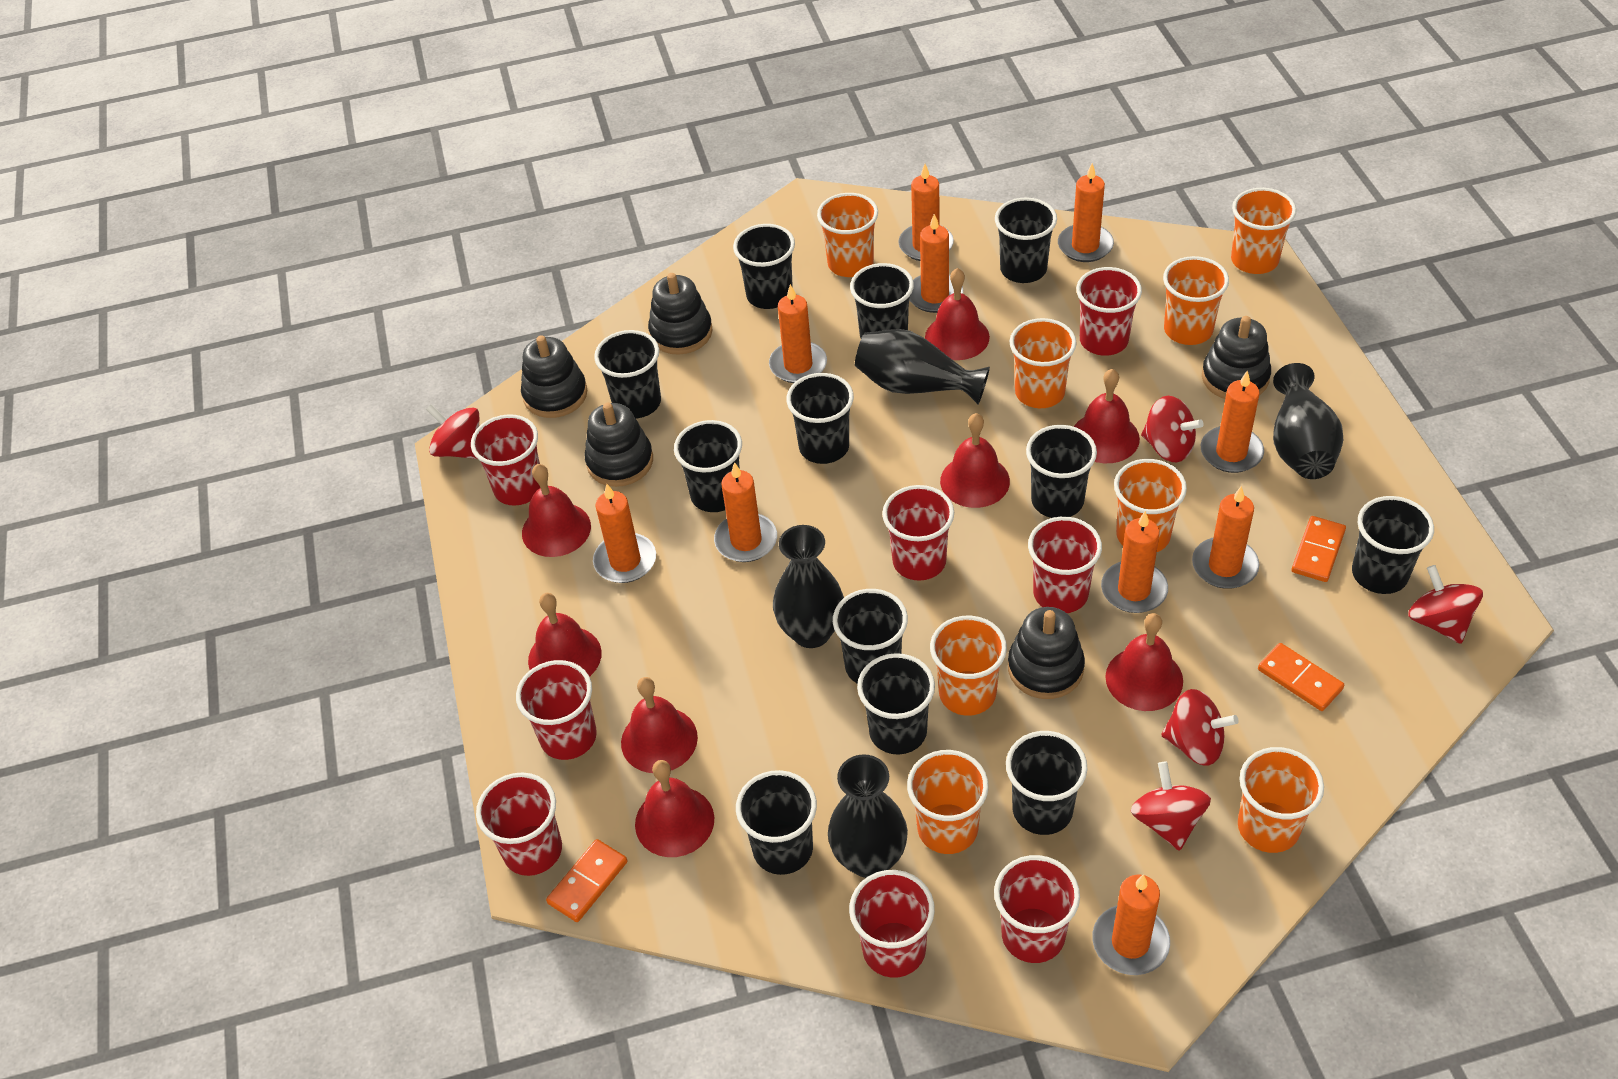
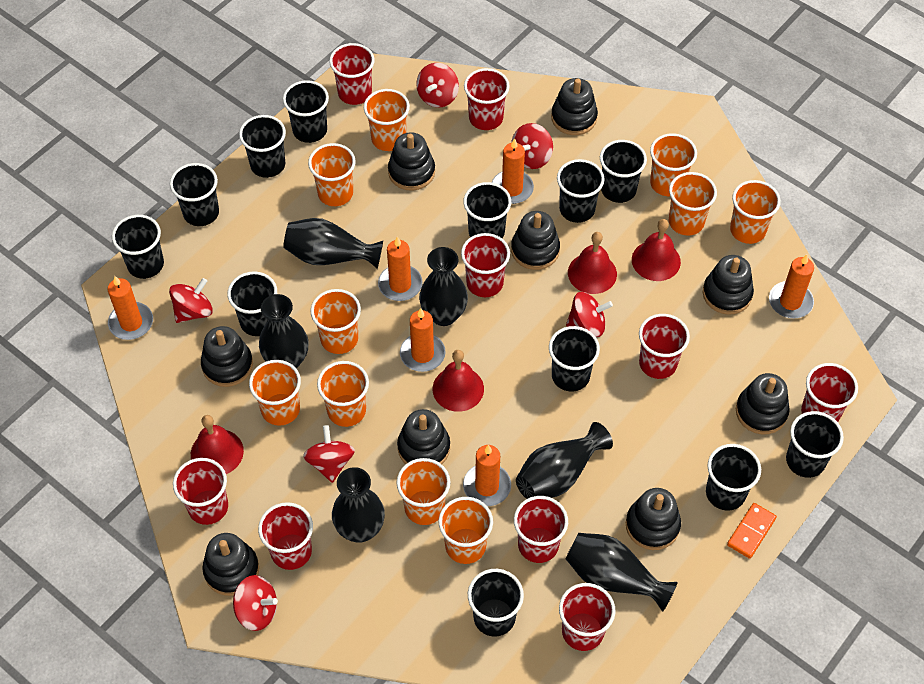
black stacking toy: [521,335,587,418] [585,403,653,487] [648,273,713,355] [1008,607,1085,699] [1202,316,1271,399] = 5 -> [201,326,253,387] [202,533,259,596] [388,132,435,191] [397,409,450,464] [511,211,560,270] [551,78,598,135] [626,488,681,550] [703,255,754,315] [736,373,790,434] = 9
black vase: [773,525,844,648] [828,754,908,878] [855,329,990,405] [1273,363,1343,479] = 4 -> [259,294,308,369] [283,218,383,269] [332,467,385,543] [419,247,468,326] [516,422,613,499] [565,533,678,612] = 6
orange candle: [593,484,656,583] [714,462,777,562] [769,284,827,383] [898,164,954,261] [910,214,963,313] [1058,163,1114,262] [1092,875,1170,975] [1101,511,1168,613] [1192,486,1259,589] [1201,370,1264,473] = 10 -> [107,276,153,340] [378,237,423,301] [400,308,446,372] [463,445,511,506] [492,138,534,204] [769,254,814,318] = 6
orange cup: [817,193,878,277] [907,750,989,854] [930,616,1007,716] [1010,318,1077,408] [1114,459,1187,552] [1163,256,1229,345] [1231,188,1296,274] [1238,747,1324,853] = 8 -> [249,360,301,426] [308,143,356,206] [310,289,361,354] [317,361,369,427] [364,89,410,151] [396,458,451,525] [438,497,493,564] [650,133,697,196] [669,172,717,236] [730,180,781,244] = 10
orange domino: [546,839,627,922] [1258,643,1344,711] [1292,516,1346,582] = 3 -> [727,503,777,559] = 1
red bell: [522,464,591,557] [528,593,602,677] [621,677,698,773] [635,760,714,857] [925,268,990,360] [940,413,1010,508] [1074,369,1140,463] [1105,613,1183,711] = 8 -> [191,415,244,474] [433,350,484,412] [568,232,617,294] [632,219,681,281] = 4
red cup: [471,414,540,506] [476,772,562,876] [516,660,597,760] [849,870,935,978] [882,485,954,581] [994,855,1080,963] [1028,516,1102,613] [1076,267,1142,356] = 8 -> [173,458,228,525] [258,502,313,570] [329,43,375,105] [461,233,510,297] [464,68,510,130] [514,496,568,563] [559,583,616,651] [639,314,690,379] [801,363,858,422] = 9
red spinning top: [426,404,479,459] [1131,761,1211,851] [1141,396,1204,462] [1161,689,1238,766] [1408,565,1483,644] = 5 -> [169,278,213,323] [233,575,278,631] [303,425,355,483] [416,63,459,108] [511,123,553,169] [566,292,613,337] = 6

